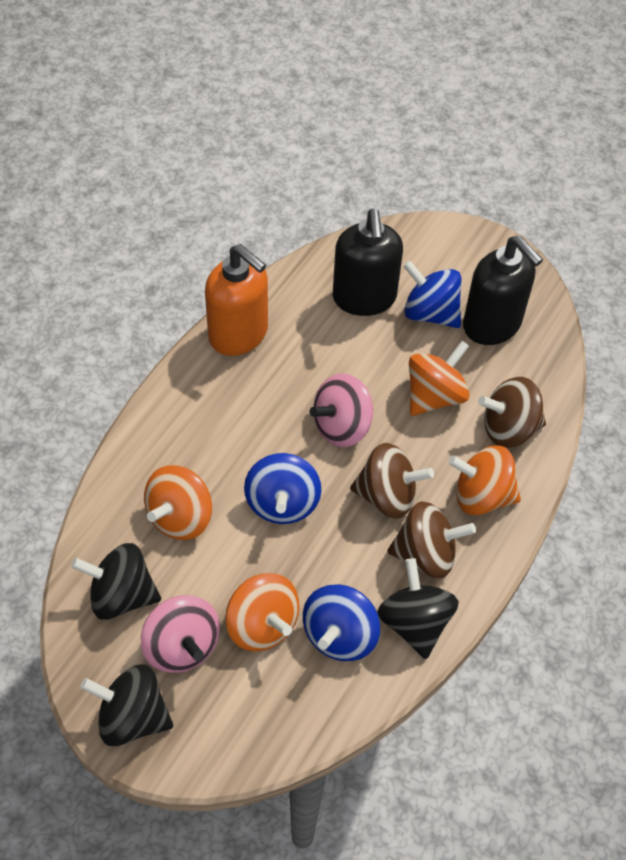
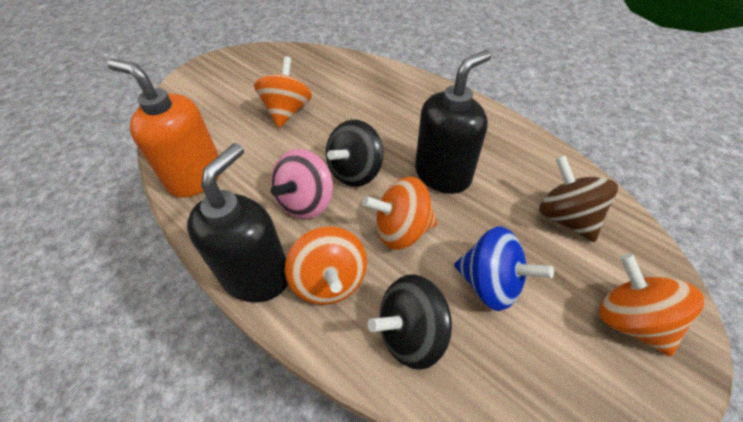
black spinning top: [71,543,161,620] [80,664,173,746] [377,558,459,659] = 3 -> [326,120,384,187] [367,274,452,370] = 2
blue spinning top: [244,453,321,524] [303,584,380,661] [403,260,462,328] = 3 -> [454,226,554,311] = 1
brown spinning top: [350,443,434,519] [387,501,476,578] [478,377,546,448] = 3 -> [539,155,618,242] = 1
pink spinning top: [141,595,220,673] [310,373,373,447] = 2 -> [271,149,333,219] = 1

